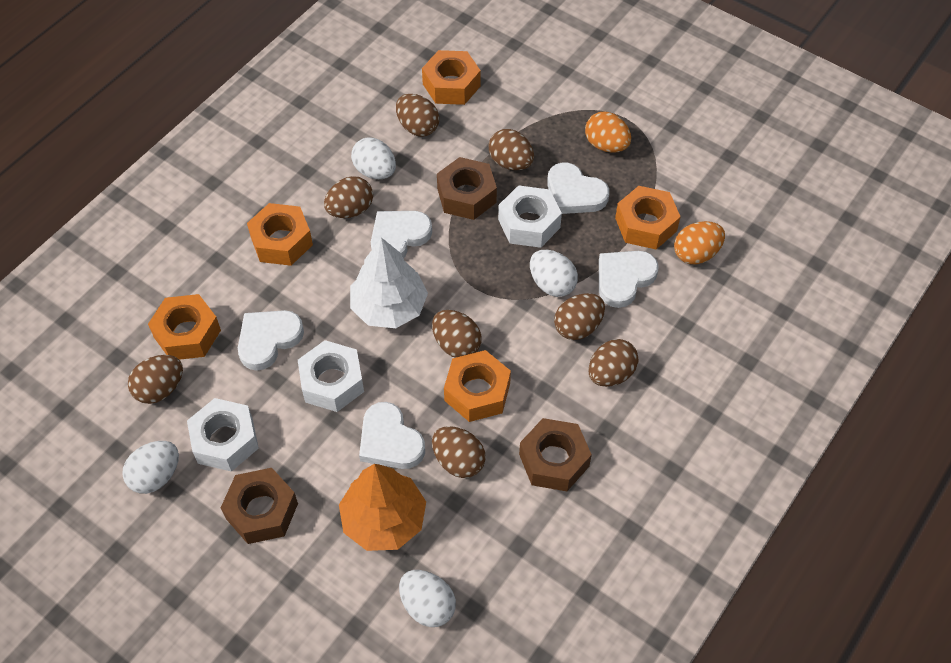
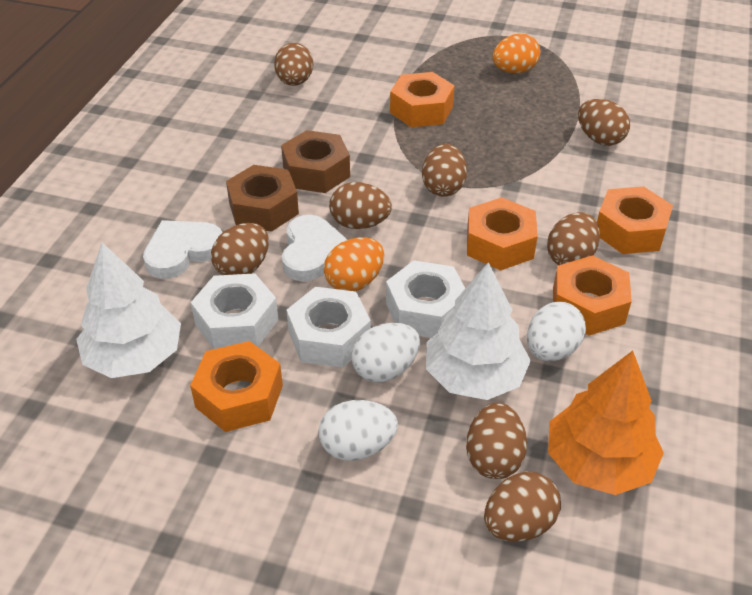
brown nut: [221,468,298,544] [437,157,497,220] [519,418,592,491] = 3 -> [226,165,299,232] [281,130,350,193] = 2
white egg: [122,441,179,494] [351,138,396,179] [399,570,456,627] [530,250,578,297] = 4 -> [319,400,398,461] [351,323,420,382] [527,302,586,361] = 3
white heart: [238,310,304,371] [359,402,425,469] [371,211,432,258] [547,163,609,214] [599,251,659,308] = 5 -> [143,220,223,279] [282,215,348,281] = 2
white tree: [350,237,428,328] = 1 -> [76,243,181,378] [426,262,531,400] = 2

